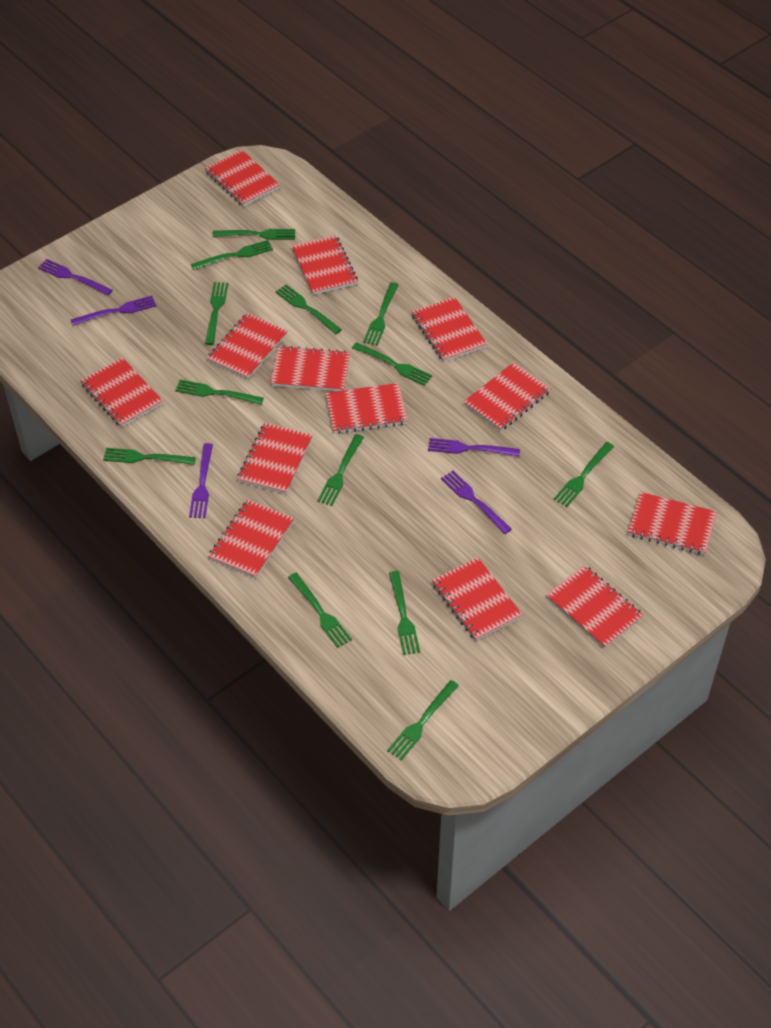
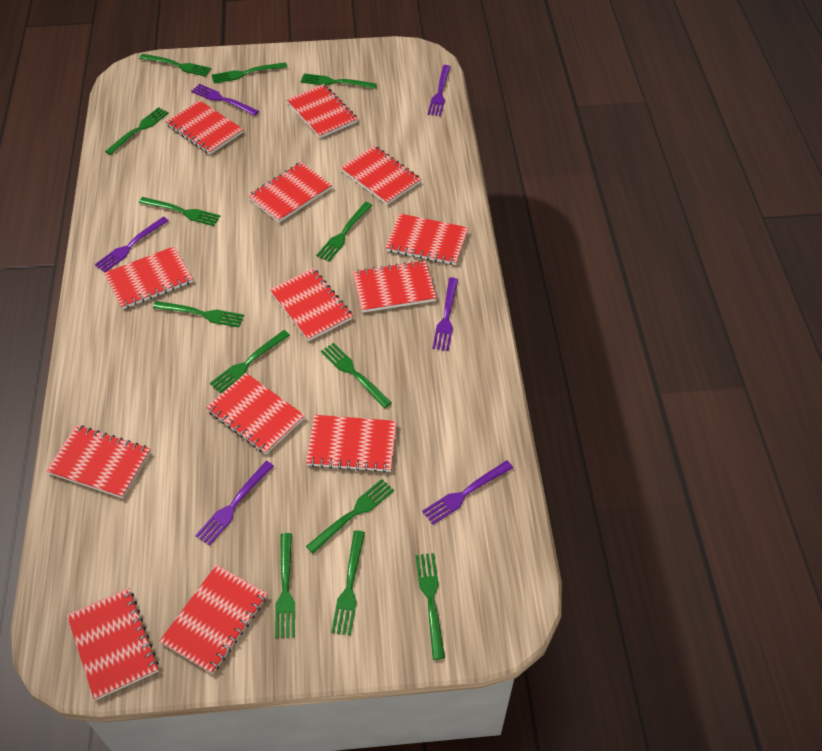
purple fork: [38,259,113,296] [71,296,156,326] [189,443,213,518] [428,438,520,456] [441,471,512,534] = 5 -> [95,217,169,272] [191,84,259,116] [195,461,274,546] [422,460,513,525] [428,65,451,116] [432,278,458,351] = 6

